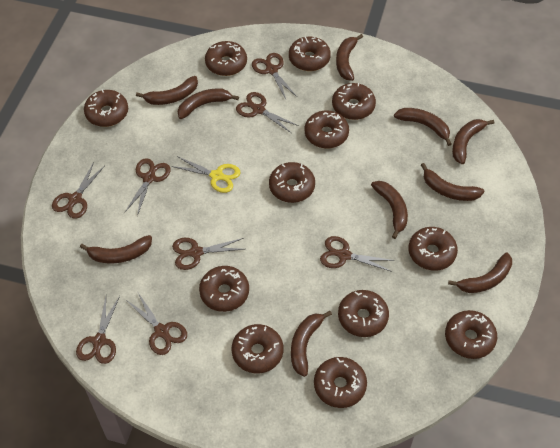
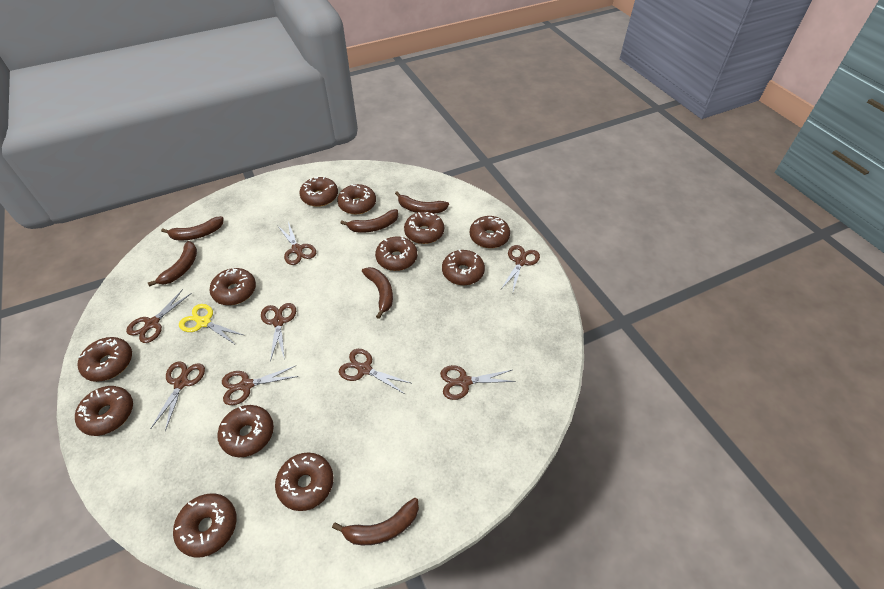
brown banana: [80,235,152,263] [136,76,198,105] [178,89,239,119] [291,311,332,377] [336,34,363,81] [371,181,408,239] [394,108,451,146] [421,163,484,201] [448,253,512,293] [452,119,494,164] = 10 -> [148,241,197,287] [161,216,224,240] [332,498,419,545] [341,209,398,233] [362,267,393,319] [395,191,449,214] = 6

